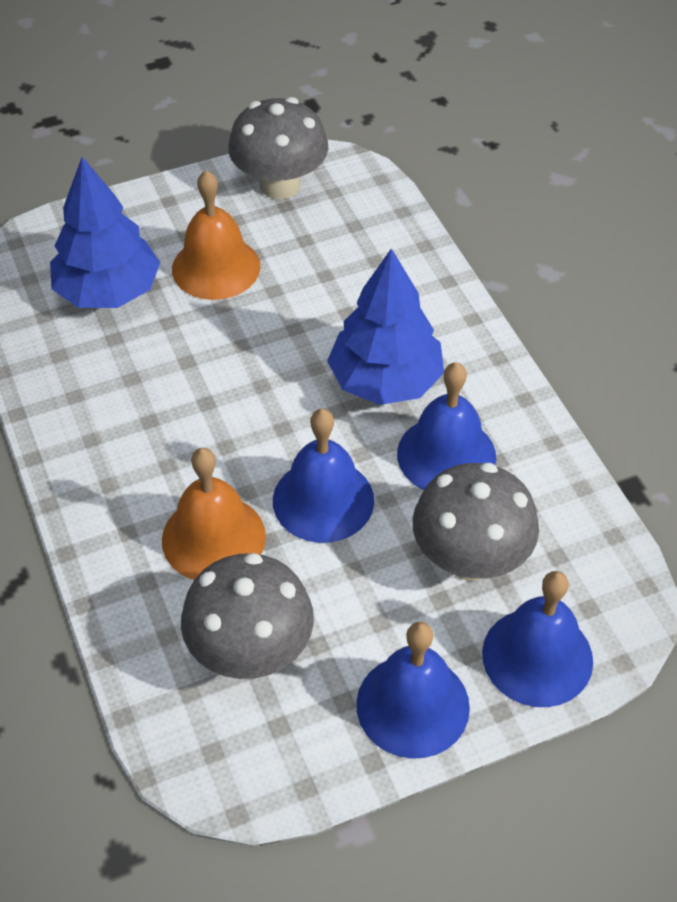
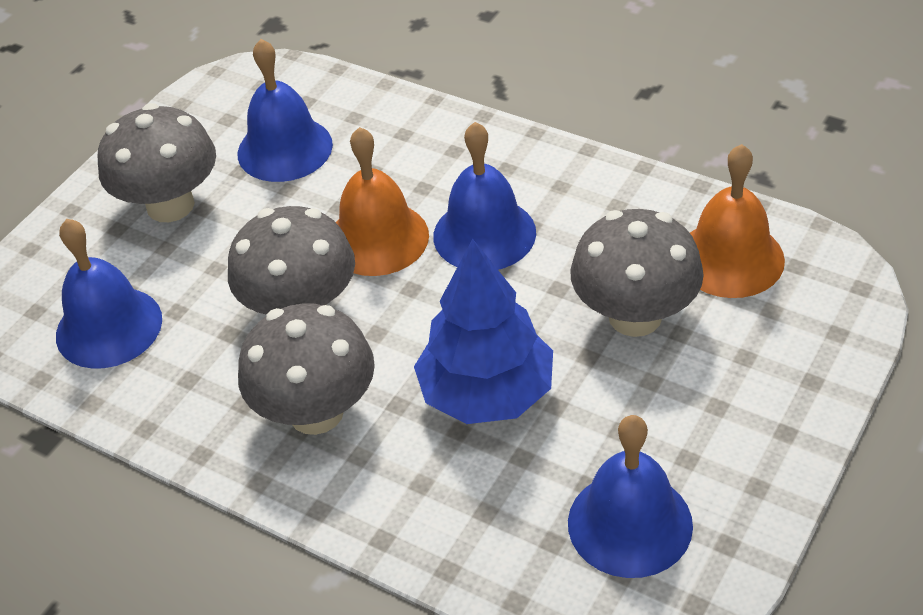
blue tree: [50,157,160,308] [327,248,444,405] = 2 -> [414,239,553,424] = 1
grey mushroom: [181,553,314,679] [228,97,328,199] [413,463,539,581] = 3 -> [98,103,216,222] [228,206,355,315] [238,303,375,435] [570,209,704,337] = 4

